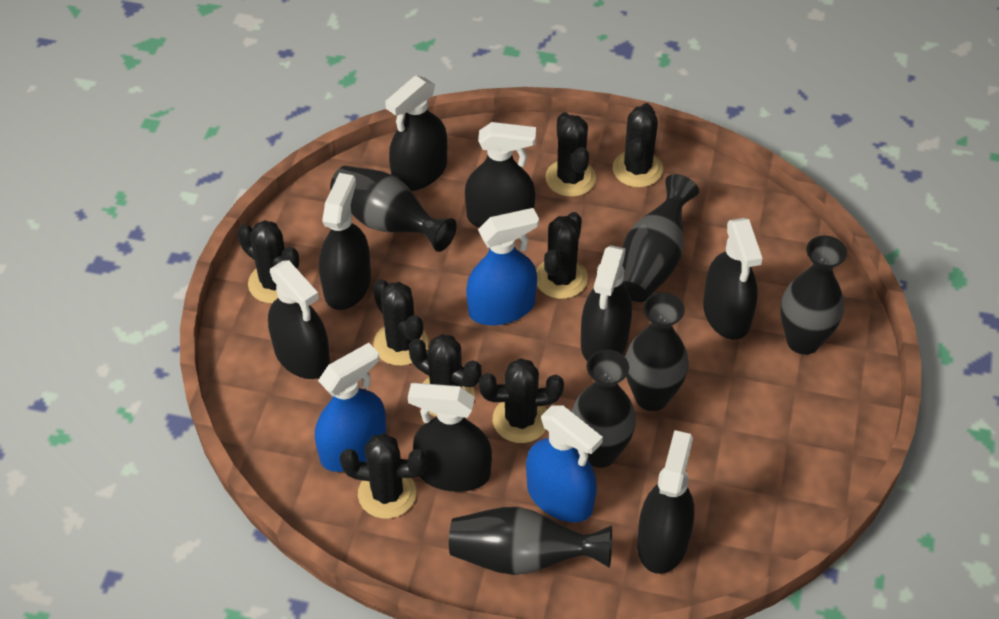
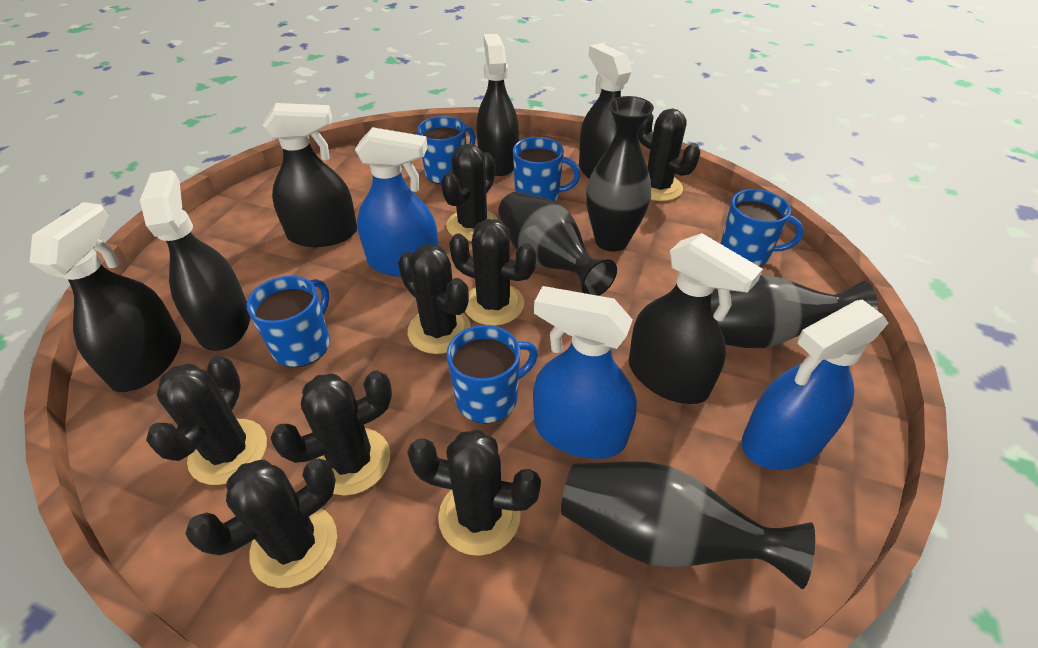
black spray bottle: [268,260,330,379] [319,173,371,310] [385,75,447,191] [408,383,492,492] [465,122,536,228] [581,245,632,361] [637,430,694,574] [703,218,762,340] = 8 -> [30,202,181,392] [140,170,250,351] [263,103,358,247] [477,34,519,176] [579,43,632,179] [629,233,763,404] = 6
black vase: [330,166,457,252] [449,507,612,575] [571,349,636,468] [622,174,699,302] [625,292,689,411] [780,236,847,355] = 6 -> [498,192,617,296] [561,462,815,589] [586,96,654,252] [711,275,878,348] = 4
blue mug: none = 0 -> [247,276,330,367] [417,116,475,184] [447,325,538,424] [513,137,580,202] [721,189,804,267] = 5

